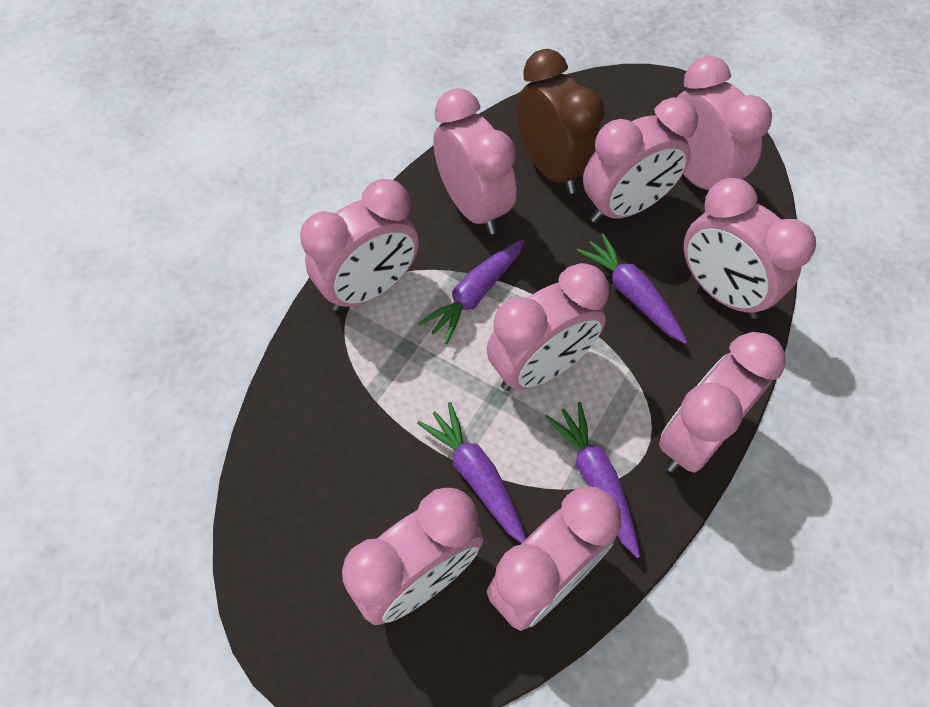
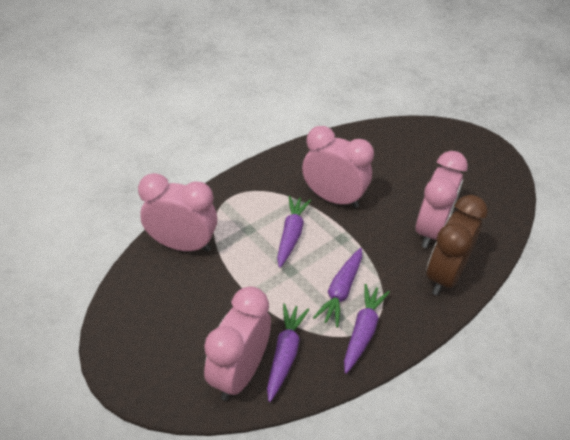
pink clock: [300,179,419,311] [342,488,484,625] [433,88,517,234] [486,487,621,631] [487,263,609,391] [583,98,698,223] [659,332,785,473] [677,56,772,190] [684,178,816,319] = 9 -> [138,173,217,252] [204,286,271,401] [302,126,374,208] [416,151,468,248] = 4

